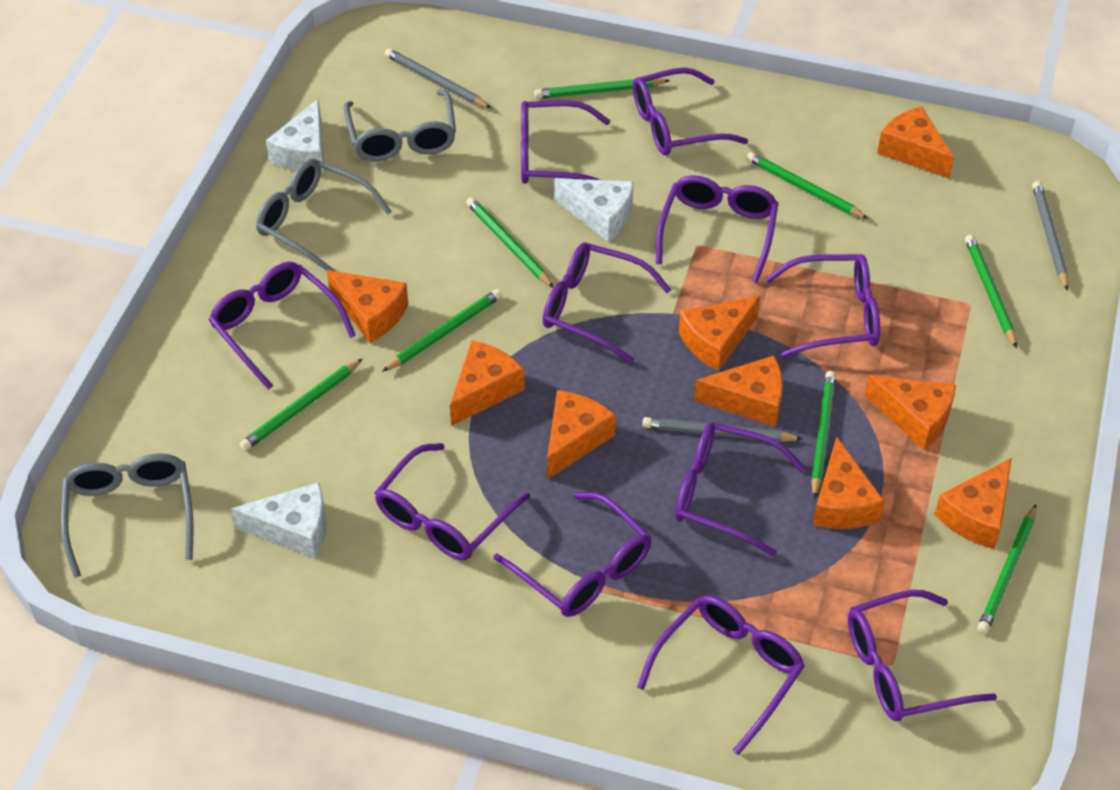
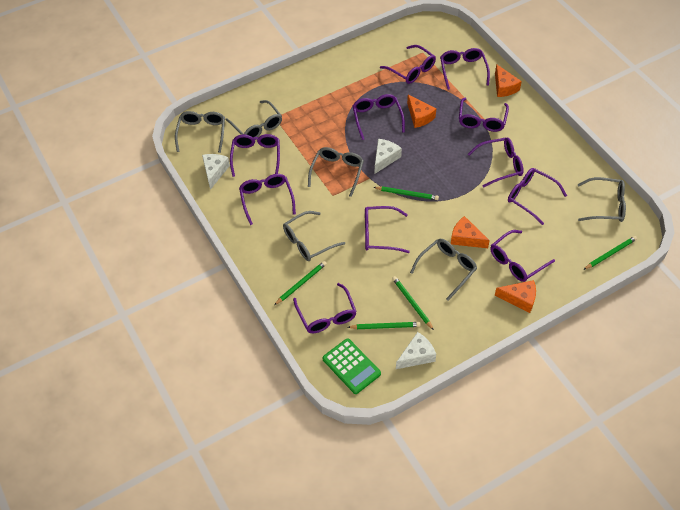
green calculator: none = 0 -> [322,338,381,394] = 1
green pencil: [240,358,363,451] [382,289,502,372] [466,197,554,288] [534,78,670,99] [746,152,869,219] [811,371,836,499] [965,235,1017,348] [977,504,1036,634] = 8 -> [274,261,327,305] [348,322,421,329] [373,186,439,200] [392,276,434,330] [583,236,637,270] = 5
grey glasses: [61,453,193,578] [256,159,392,271] [344,90,456,161] = 3 -> [175,111,225,153] [226,100,282,137] [283,211,345,261] [308,147,364,197] [410,239,477,301] [578,177,626,222] = 6
grey pencil: [385,48,491,108] [642,417,803,442] [1032,181,1068,291] = 3 -> none = 0
orange cheese: [327,270,408,343] [450,340,525,426] [547,390,616,480] [679,296,761,371] [694,356,783,427] [813,437,885,529] [865,375,956,450] [877,106,954,179] [934,458,1012,549] = 9 -> [407,95,436,128] [451,216,490,248] [495,64,522,97] [495,280,536,313] = 4

